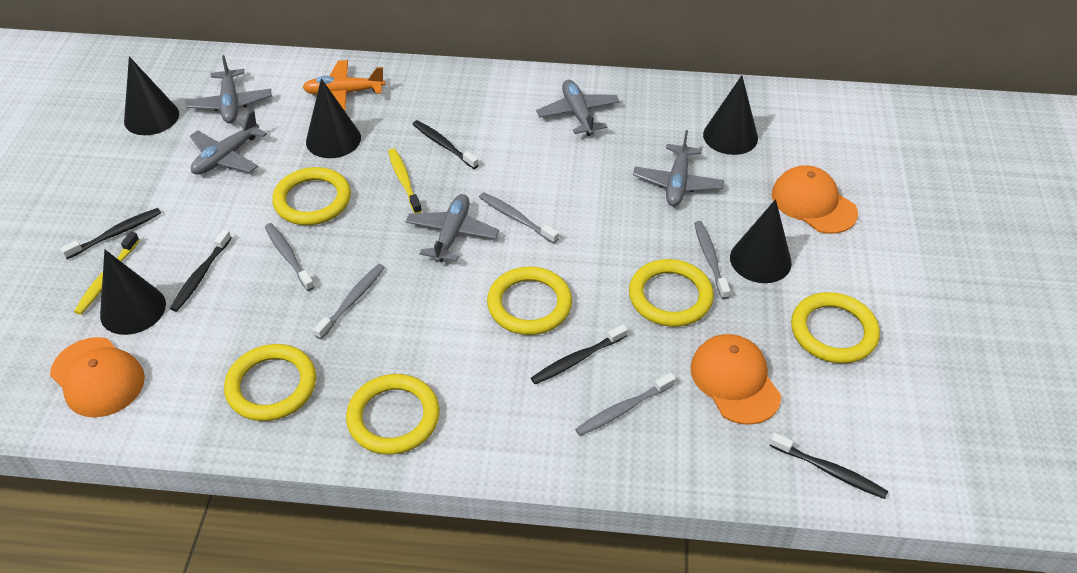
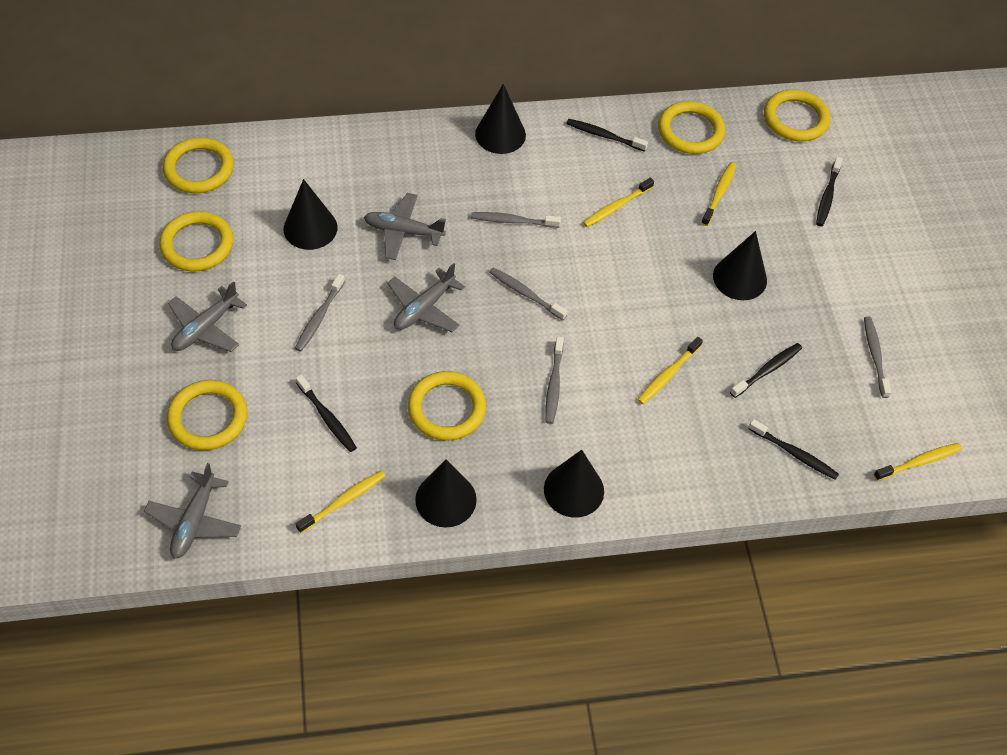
grey plane: [186,55,272,123] [190,110,267,175] [405,194,499,263] [536,80,620,136] [633,130,724,206] = 5 -> [144,463,241,559] [168,281,247,352] [364,193,446,260] [387,263,465,332] = 4
orange cap: [50,337,145,418] [691,334,781,425] [772,165,858,234] = 3 -> none = 0
orange plane: [302,60,385,111] = 1 -> none = 0
yellow toothbrush: [74,232,140,315] [388,148,422,213] = 2 -> [296,471,385,533] [583,178,654,227] [637,337,703,404] [701,162,736,226] [874,443,962,481] = 5

